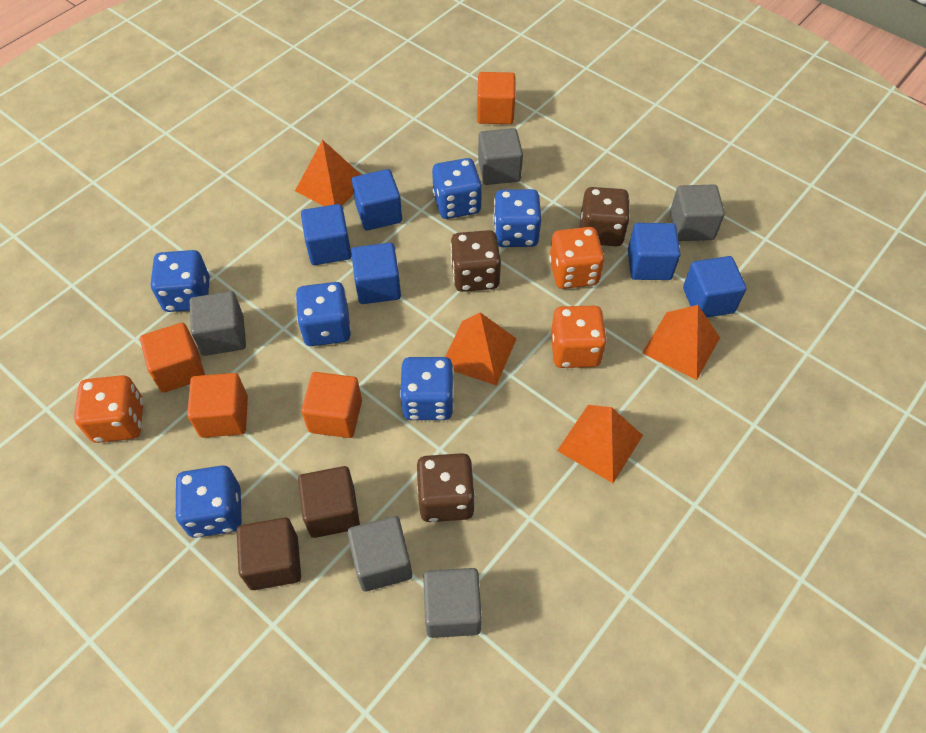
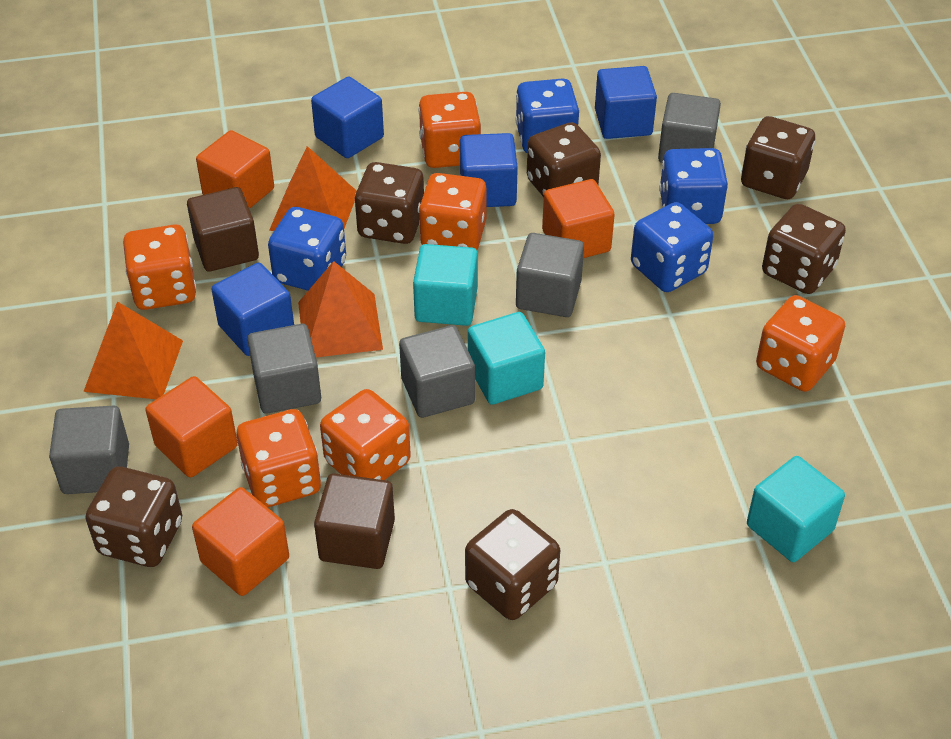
blue cube: [301,204,352,265] [351,243,401,304] [352,169,402,231] [628,223,681,280] [683,256,746,318] = 5 -> [211,263,294,356] [311,77,384,158] [460,133,518,207] [595,66,657,139] = 4
blue dice: [151,250,210,312] [175,465,242,538] [296,282,351,346] [400,357,454,420] [432,158,482,219] [493,189,541,247] = 6 -> [268,207,346,291] [516,79,579,153] [631,202,713,292] [659,148,728,224] = 4
brown dice: [417,453,475,522] [451,230,501,292] [580,187,630,246] = 3 -> [85,466,182,567] [355,162,424,244] [465,509,560,620] [527,122,601,197] [741,116,815,199] [762,204,846,294] = 6
orange dice: [74,375,143,443] [549,227,605,289] [551,306,607,368] = 3 -> [123,224,196,310] [236,409,321,507] [320,389,411,480] [418,92,481,168] [419,173,487,250] [756,295,845,392] = 6
orange pyramid: [295,140,361,206] [445,312,517,386] [557,405,643,483] [642,305,720,380] = 4 -> [83,301,183,399] [269,146,357,231] [298,261,383,357] = 3
turquoise cube: none = 0 -> [413,244,478,326] [468,312,545,405] [747,456,845,562] = 3

